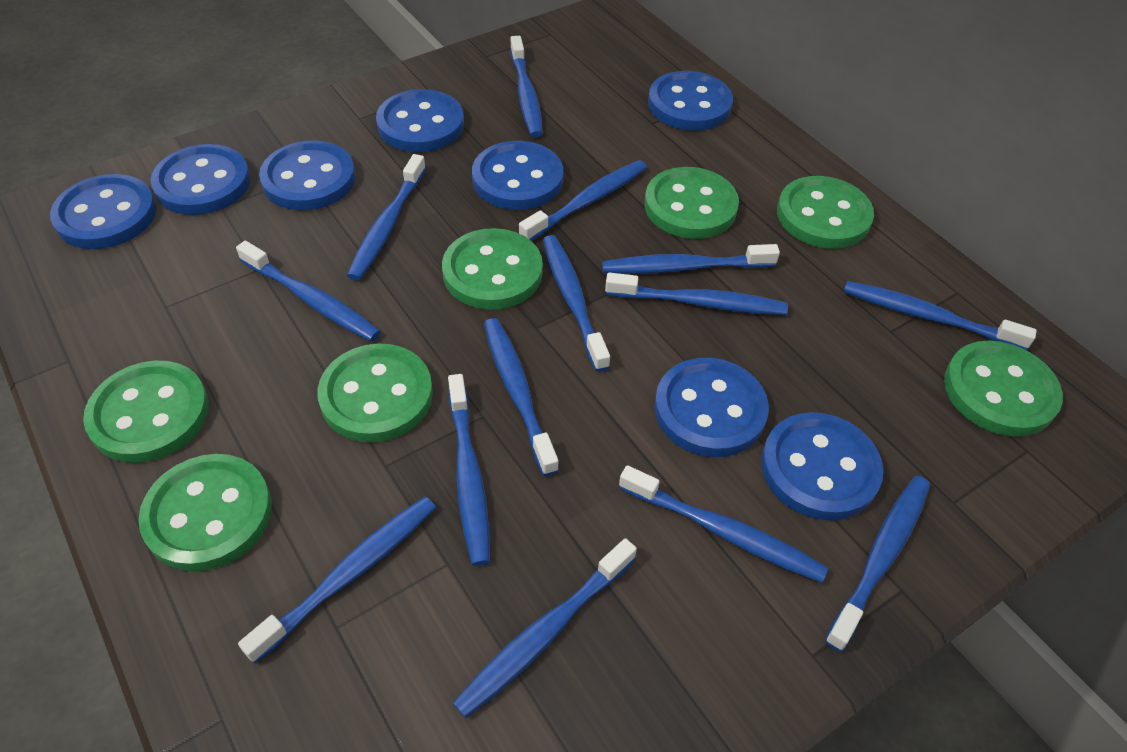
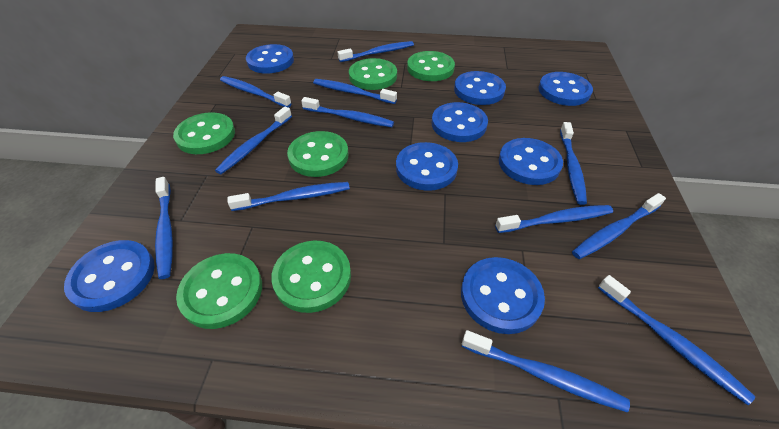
blue toothbrush: [236,241,381,342] [238,497,436,663] [347,154,426,281] [448,374,490,566] [453,538,637,718] [484,318,559,476] [510,36,543,137] [519,160,647,241] [543,235,610,372] [602,244,780,274] [605,272,788,315] [619,465,828,583] [825,476,930,652] [844,281,1037,350] = 14 -> [155,177,173,279] [215,106,292,174] [220,76,292,108] [228,182,350,211] [301,97,394,127] [313,79,397,104] [338,41,414,62] [462,330,630,412] [495,205,613,233] [560,122,587,205] [572,193,666,259] [598,275,755,405] = 12
green button: [83,361,209,463] [138,454,272,572] [317,344,433,442] [442,228,543,310] [644,167,739,239] [777,176,874,249] [944,341,1063,437] = 7 -> [173,112,235,154] [176,253,262,329] [271,241,351,313] [287,131,349,177] [349,58,397,90] [407,51,455,81] = 6

